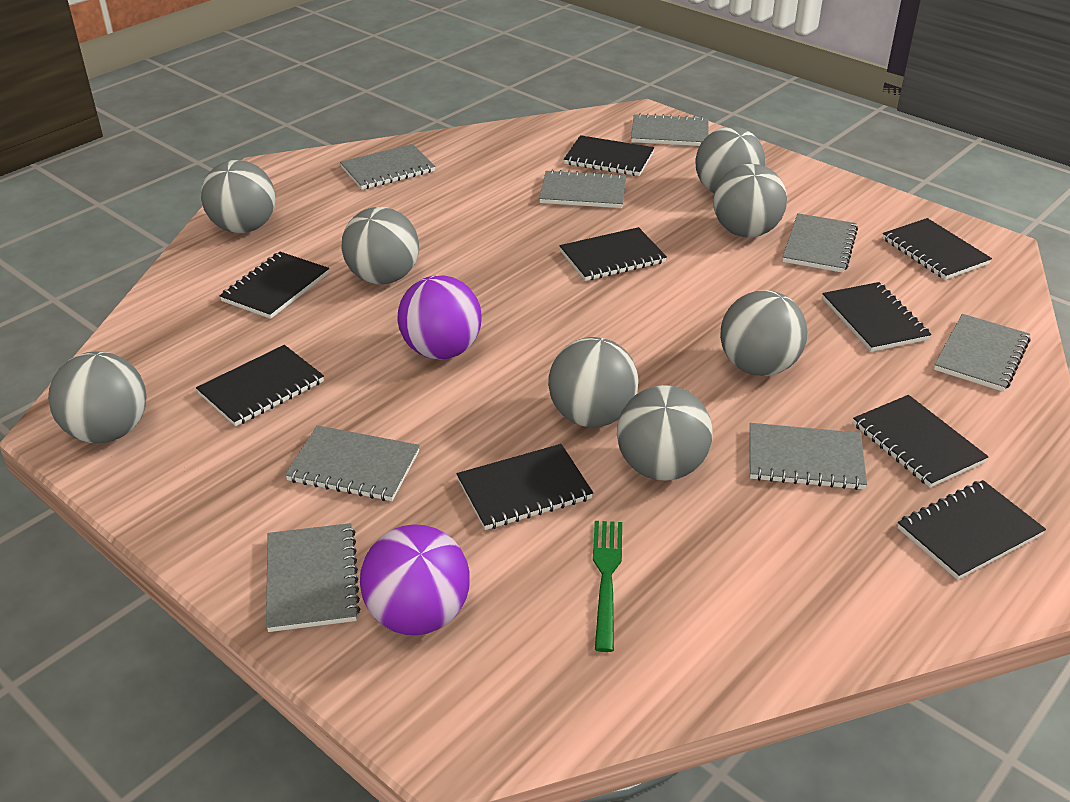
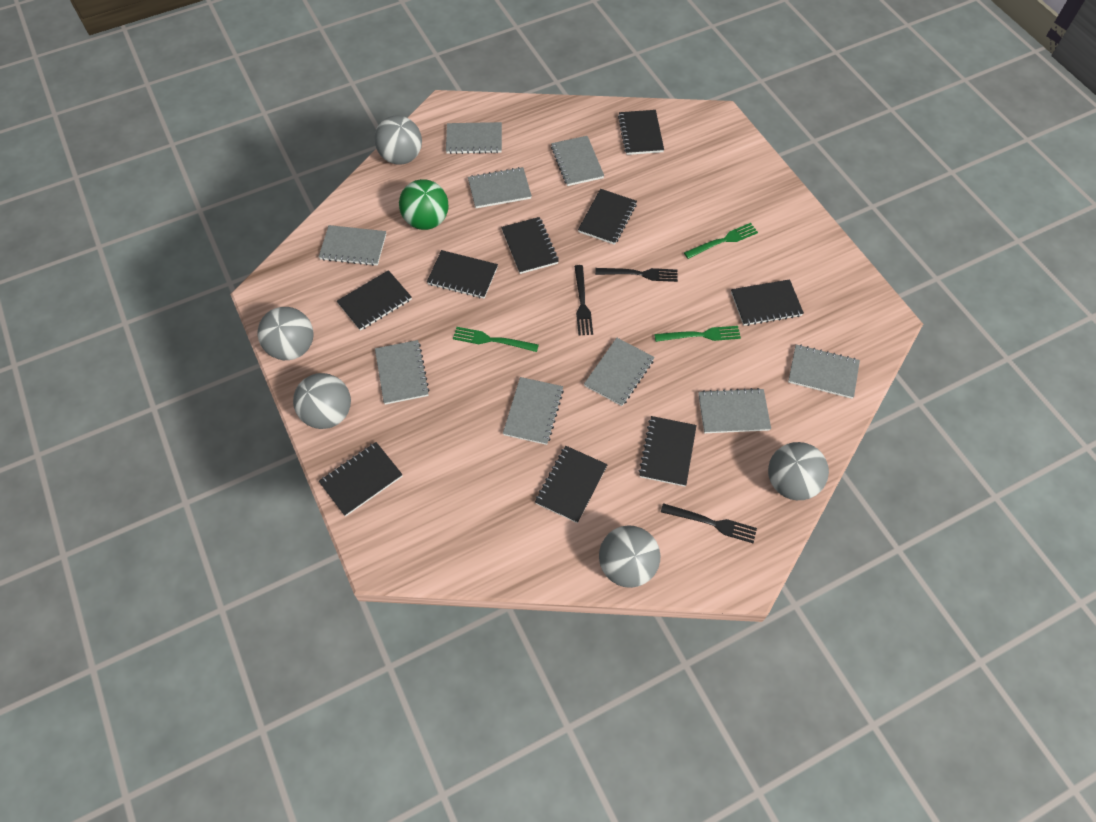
black fork: none = 0 -> [574,265,593,336] [595,268,678,282] [661,503,757,543] = 3
green ball: none = 0 -> [399,179,448,230] = 1
green fork: [593,521,622,652] = 1 -> [453,327,539,352] [654,326,741,342] [684,223,758,259] = 3
grey ball: [48,352,147,443] [201,160,275,233] [341,207,419,284] [548,337,639,427] [617,385,713,481] [695,127,765,193] [713,164,787,237] [720,290,807,376] = 8 -> [258,307,313,360] [293,373,351,429] [374,116,422,164] [599,525,660,588] [768,442,829,500] = 5
grey notebook: [266,523,360,632] [285,425,420,501] [340,144,435,190] [539,169,626,208] [631,113,709,146] [750,423,867,490] [783,213,858,273] [934,314,1031,392] = 8 -> [319,225,386,266] [375,340,429,405] [446,122,502,154] [468,167,532,208] [503,377,564,445] [551,136,604,186] [584,338,655,406] [698,388,771,433] [788,344,860,399] = 9
purple ball: [360,524,470,635] [397,275,482,359] = 2 -> none = 0

